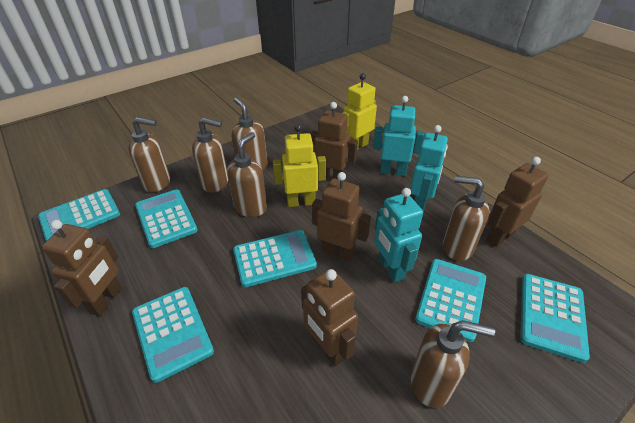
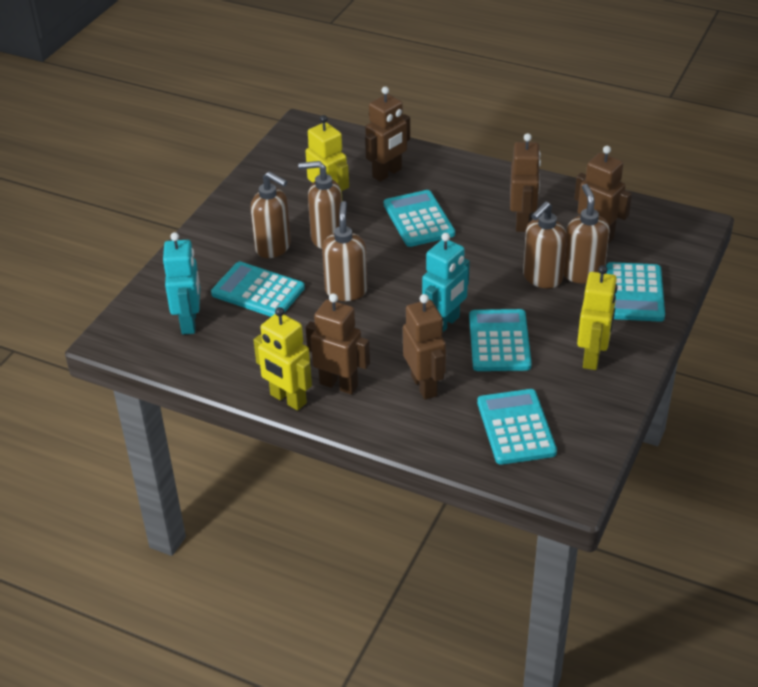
brown soap dispenser: [128,117,170,193] [192,117,228,193] [227,132,267,217] [231,97,268,171] [411,320,495,408] [443,176,489,261] = 6 -> [251,171,291,258] [298,161,342,249] [322,201,367,301] [523,201,567,288] [564,184,610,283] = 5
turquoise calculator: [38,189,120,241] [132,287,214,383] [135,190,198,248] [233,230,317,287] [415,259,486,342] [520,274,590,363] = 6 -> [211,262,305,317] [384,190,455,247] [469,309,532,371] [477,389,557,465] [606,262,665,322] = 5
turquoise robot: [373,96,424,176] [374,188,423,283] [410,125,448,212] = 3 -> [163,232,200,334] [422,233,470,332] = 2
yellow robot: [273,124,326,207] [343,73,377,150] = 2 -> [254,307,312,411] [305,115,349,196] [577,265,617,370] = 3

